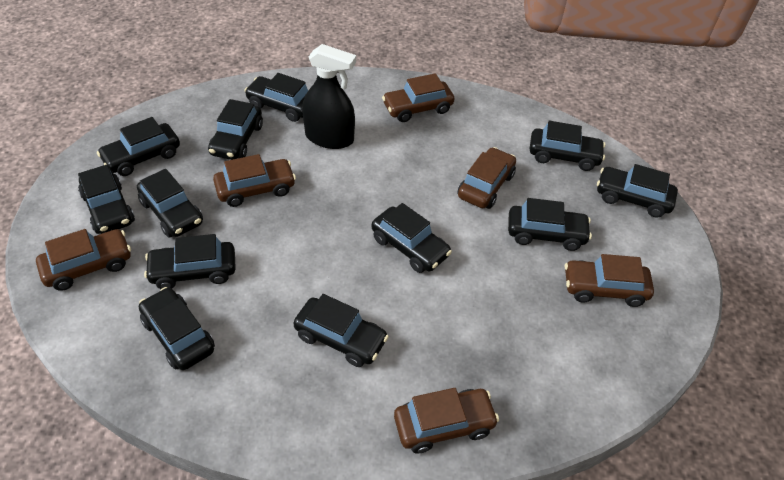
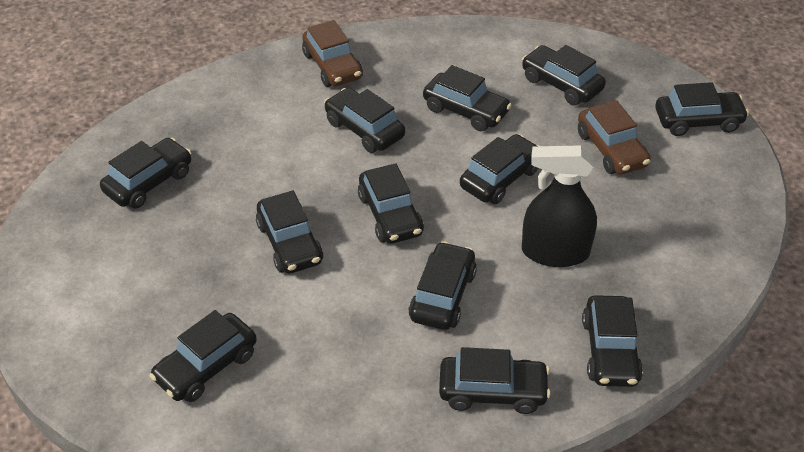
brown car: [36,229,131,291] [213,154,296,207] [382,73,454,122] [394,388,499,454] [458,147,516,209] [565,254,654,307] = 6 -> [302,20,363,87] [578,100,651,174] = 2

